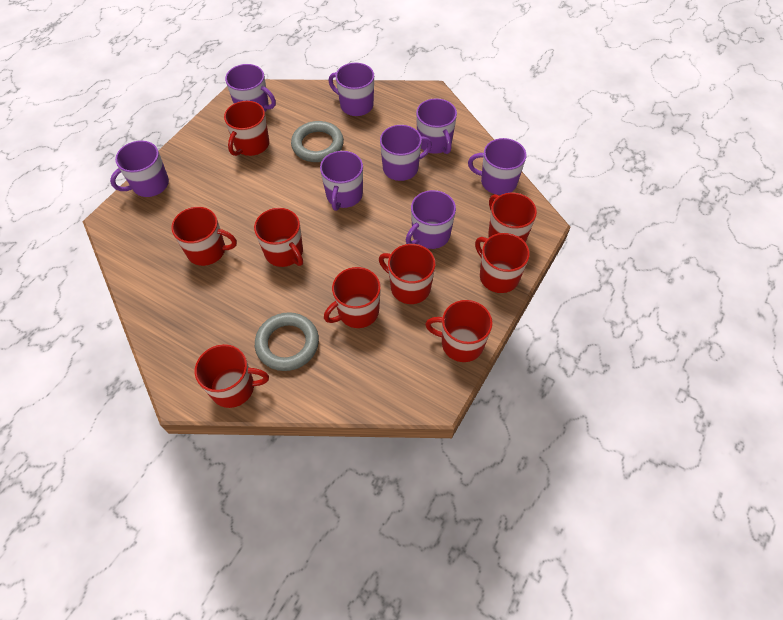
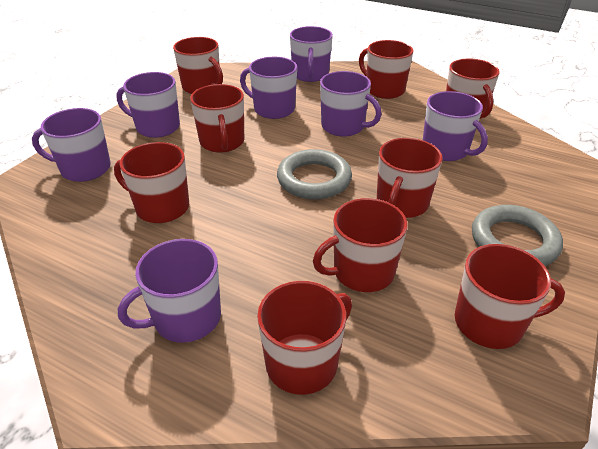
purple mug: [110,140,169,197] [225,64,276,111] [320,151,363,211] [329,63,374,116] [380,125,432,181] [406,190,456,249] [416,98,457,154] [468,138,526,195] = 8 -> [32,108,111,182] [116,72,180,138] [118,239,221,343] [240,57,297,119] [290,26,333,82] [320,71,381,137] [423,91,488,161] = 7

